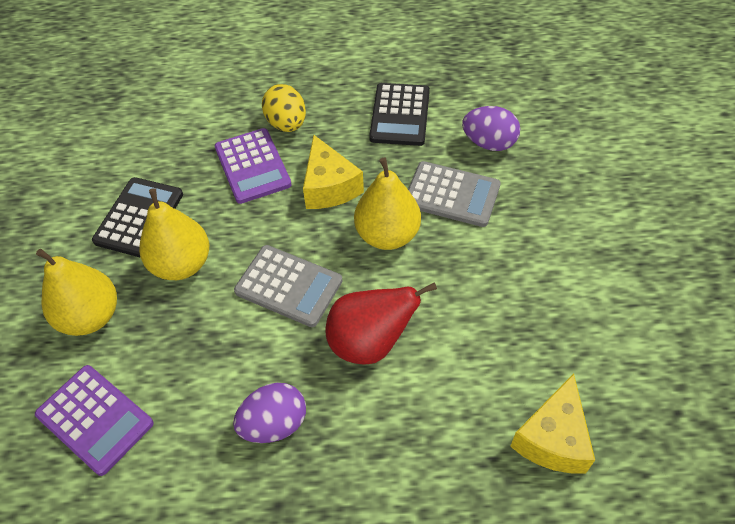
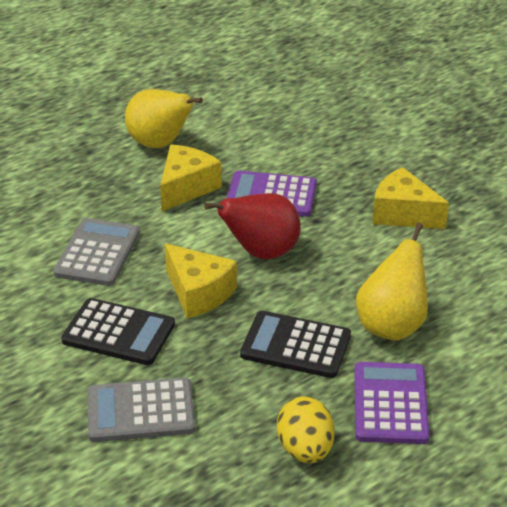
purple egg: [233,383,306,443] [462,106,520,151] = 2 -> none = 0
yellow cheese: [303,135,364,209] [510,374,595,474] = 2 -> [160,145,222,211] [165,244,237,319] [373,167,449,229] = 3
yellow pear: [36,249,117,336] [139,188,209,280] [354,157,421,250] = 3 -> [125,89,203,148] [356,223,428,341] = 2

